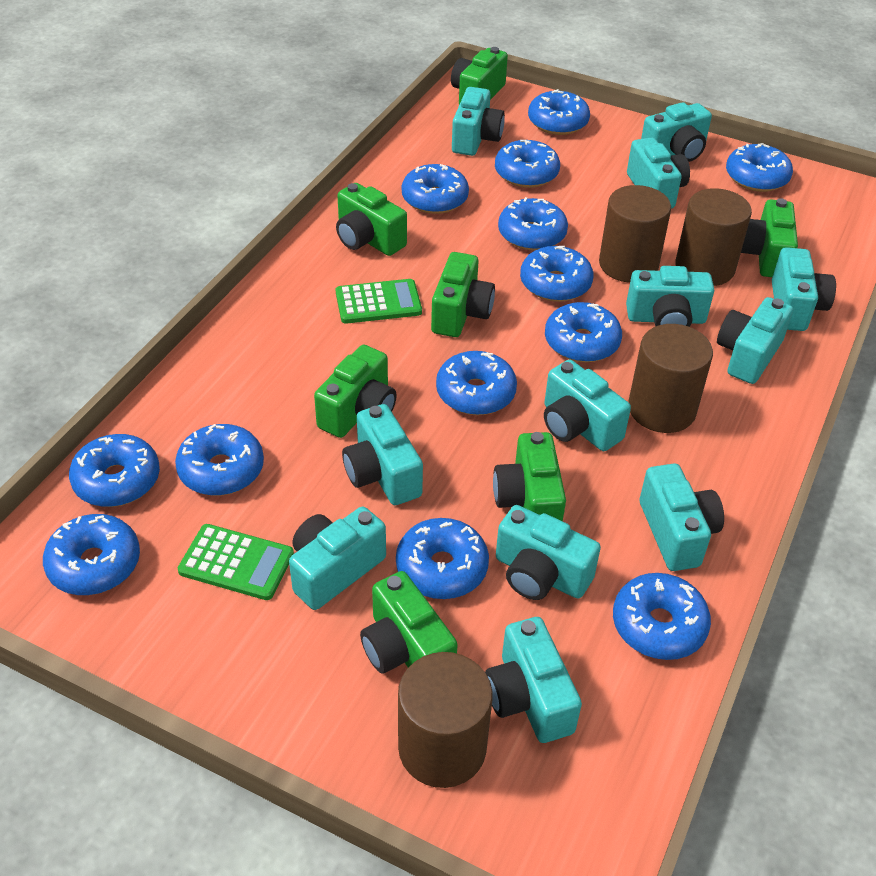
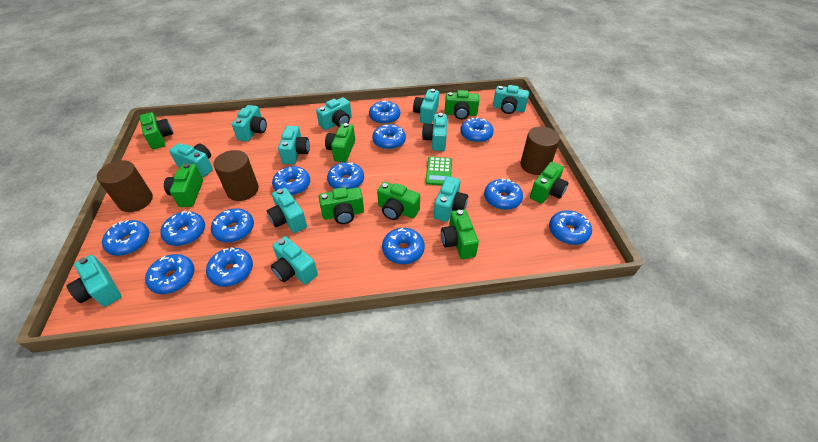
brown cylinder: [398,652,493,788] [599,185,671,283] [629,324,713,433] [675,188,752,286] = 4 -> [97,160,153,212] [214,150,259,201] [520,126,560,175] = 3
green calculator: [178,524,294,600] [336,279,422,324] = 2 -> [425,157,452,186] = 1
green camera: [314,345,397,438] [336,183,407,256] [360,571,458,674] [431,252,495,337] [451,47,508,105] [493,432,566,521] [741,198,798,277] = 7 -> [139,112,173,149] [164,163,203,207] [319,187,364,224] [325,123,355,162] [377,182,420,220] [441,209,479,259] [445,90,479,120] [530,162,568,204] = 8
turquoise camera: [289,507,386,610] [342,404,423,505] [452,87,505,156] [485,617,582,743] [496,505,601,600] [544,360,631,451] [626,266,714,327] [627,138,690,208] [640,464,724,571] [641,102,712,162] [717,297,793,384] [772,247,836,331] = 12 -> [66,255,121,307] [169,143,213,177] [232,105,267,142] [267,188,307,233] [271,236,318,285] [278,126,310,164] [316,97,352,130] [413,89,439,124] [422,113,447,151] [434,176,468,222] [493,85,529,114] = 11

